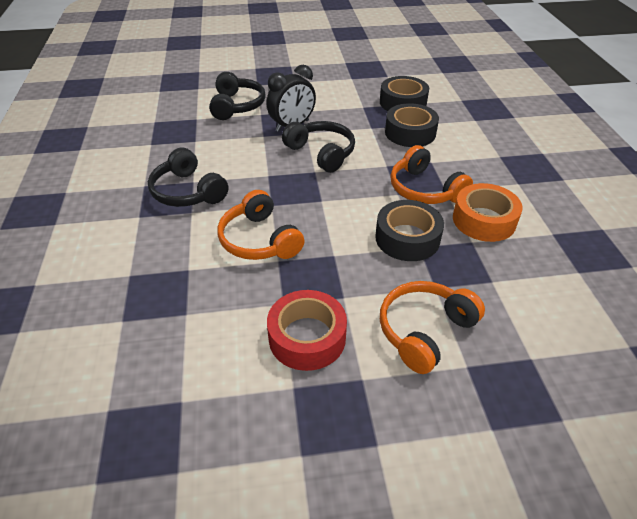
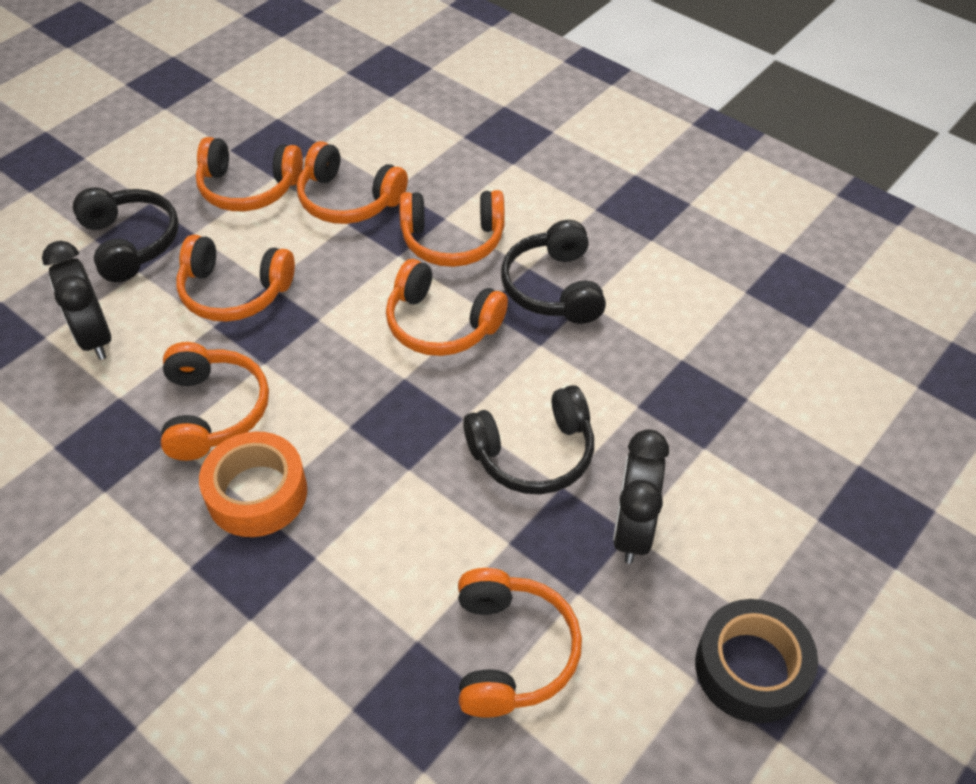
black clock: [267,65,316,132] = 1 -> [42,241,111,360] [613,429,669,564] = 2
black tape: [375,200,444,261] [380,76,429,111] [385,103,439,147] = 3 -> [695,599,818,723] = 1
orange headphones: [218,190,304,260] [380,281,485,374] [390,145,473,204] = 3 -> [161,342,269,461] [176,234,295,322] [196,137,303,211] [297,141,408,224] [386,259,508,356] [399,190,505,267] [458,568,582,718] = 7
red tape: [267,290,347,371] = 1 -> none = 0

